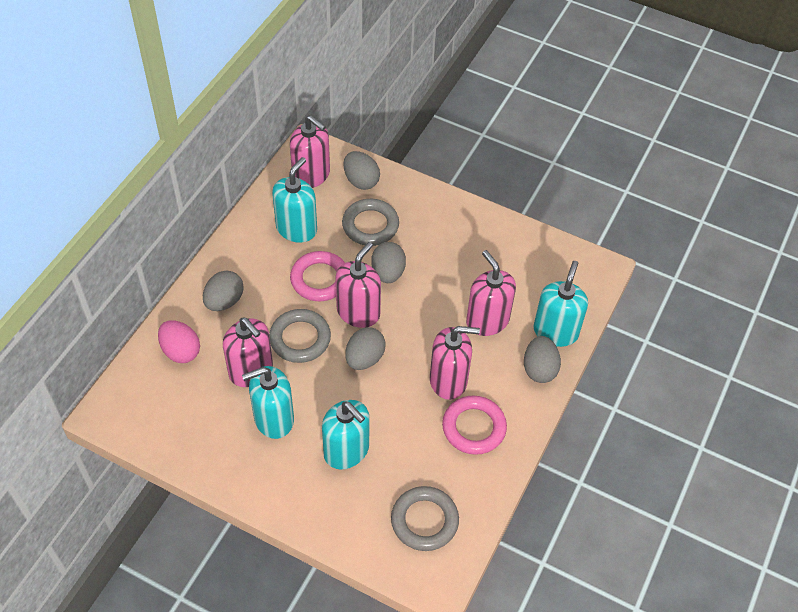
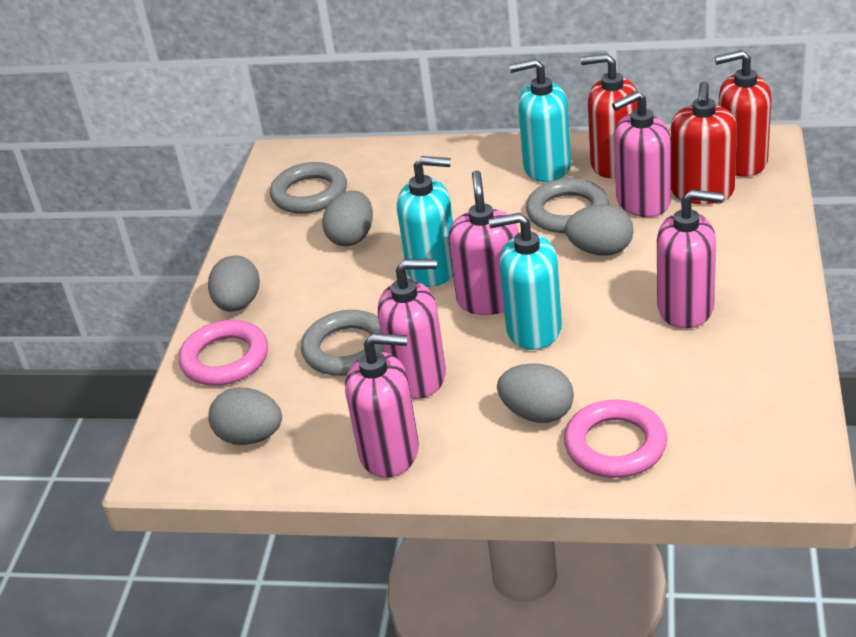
pink egg: [158,320,200,363] = 1 -> none = 0
red soap dispenser: none = 0 -> [581,53,637,178] [671,81,737,204] [715,50,772,177] = 3
turquoise soap dispenser: [242,366,294,439] [272,157,317,243] [322,400,370,469] [534,261,588,347] = 4 -> [397,156,453,287] [489,213,562,350] [509,59,571,182] = 3

